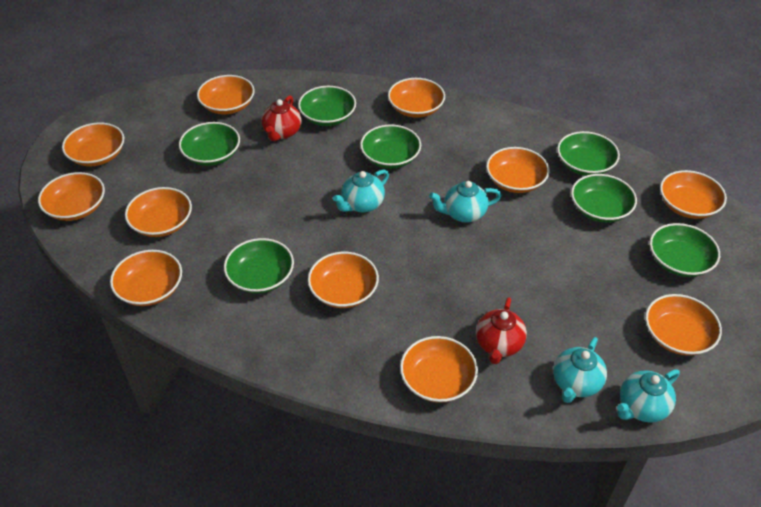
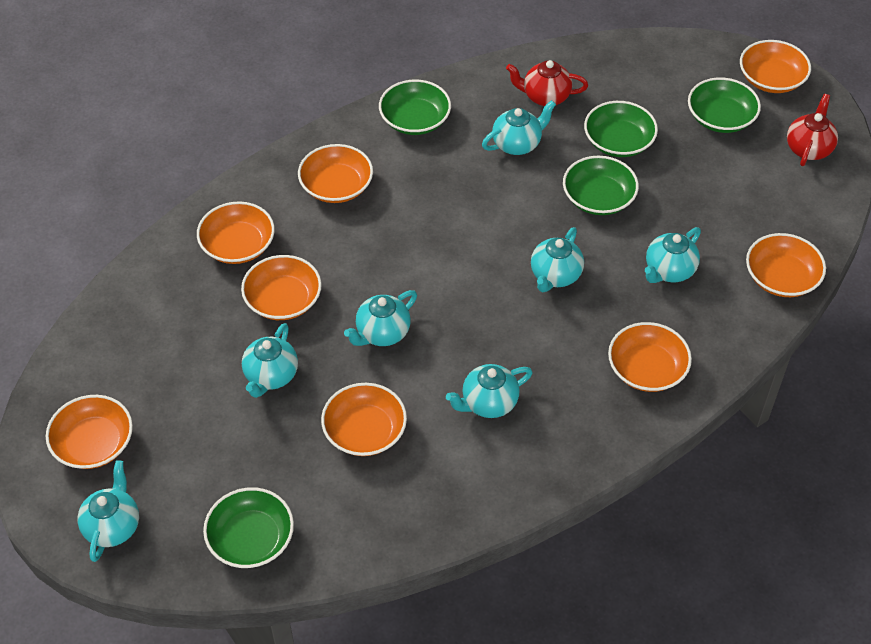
green bowl: [179,122,240,166] [224,238,294,294] [298,86,356,126] [360,124,421,169] [557,131,620,176] [571,174,637,223] [650,223,720,277] = 7 -> [203,487,294,568] [379,80,451,135] [563,156,639,215] [584,101,658,157] [688,77,761,133] = 5
orange bowl: [38,172,105,221] [62,123,124,166] [110,250,182,306] [125,187,192,237] [197,75,255,114] [308,252,379,308] [388,78,445,118] [400,336,478,403] [486,147,550,193] [645,294,722,356] [660,170,727,219] = 11 -> [46,395,133,469] [197,201,275,264] [241,255,322,320] [298,144,373,203] [321,383,407,456] [608,322,692,392] [740,40,811,93] [746,233,826,297] = 8
turquoise teapot: [333,170,389,212] [429,181,502,223] [553,337,607,403] [617,369,680,422] = 4 -> [77,460,139,562] [242,323,298,398] [344,290,417,346] [446,364,533,418] [482,100,556,155] [531,227,584,292] [645,227,701,283] = 7

